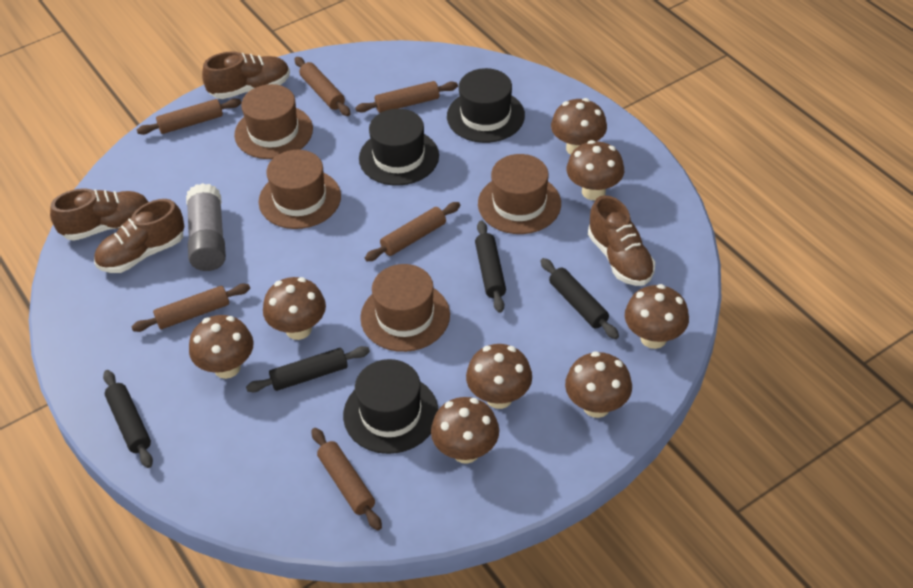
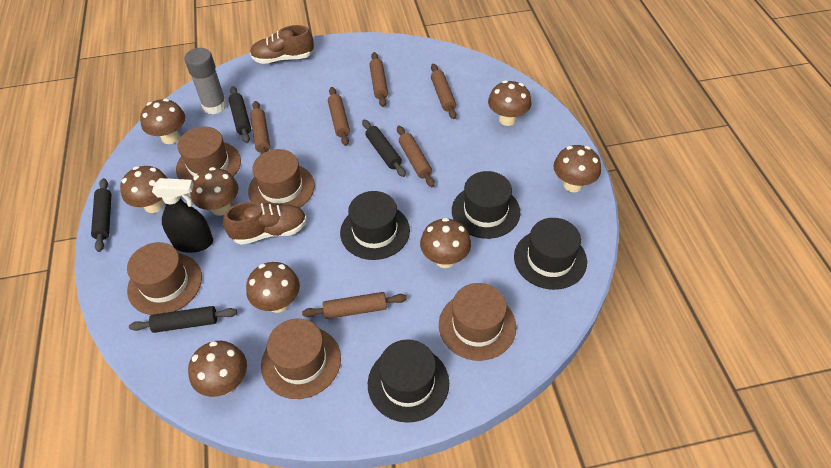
black hat: [343,359,438,454] [359,109,439,186] [447,68,525,143] = 3 -> [340,191,410,260] [368,339,449,423] [452,171,520,239] [514,218,587,290] = 4
black spray bottle: none = 0 -> [152,178,213,253] = 1
brown hat: [234,84,313,159] [259,150,341,229] [360,264,450,352] [478,154,561,234] = 4 -> [127,242,202,315] [176,127,241,180] [248,149,315,208] [261,319,341,399] [439,283,516,361] = 5
brown shoe: [50,188,148,241] [94,199,184,273] [202,51,290,99] [588,195,655,286] = 4 -> [223,202,307,245] [250,25,314,64] = 2

